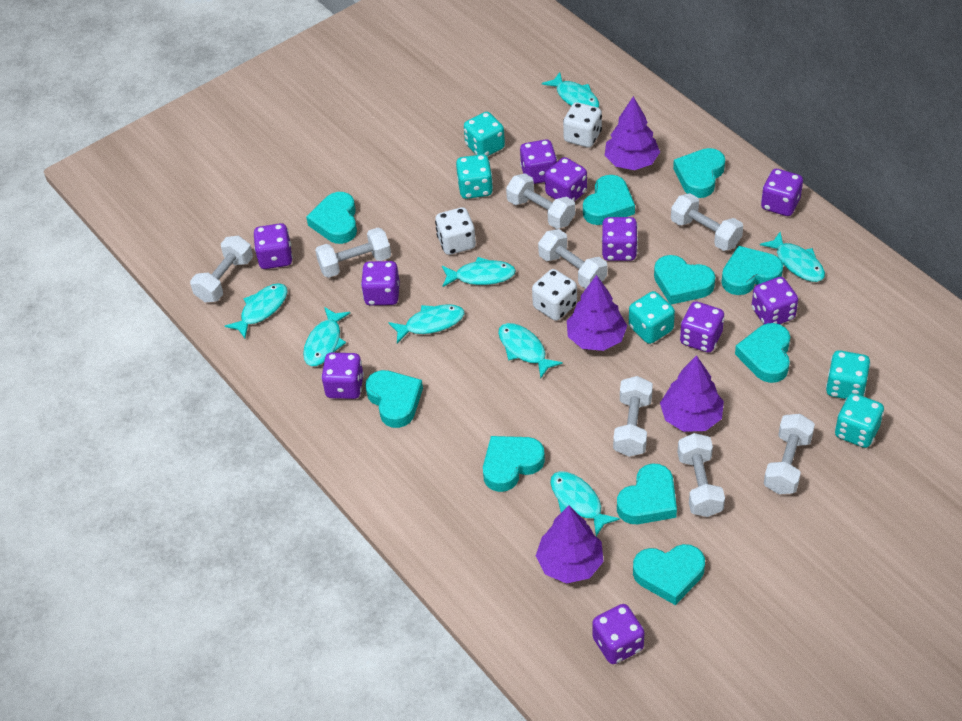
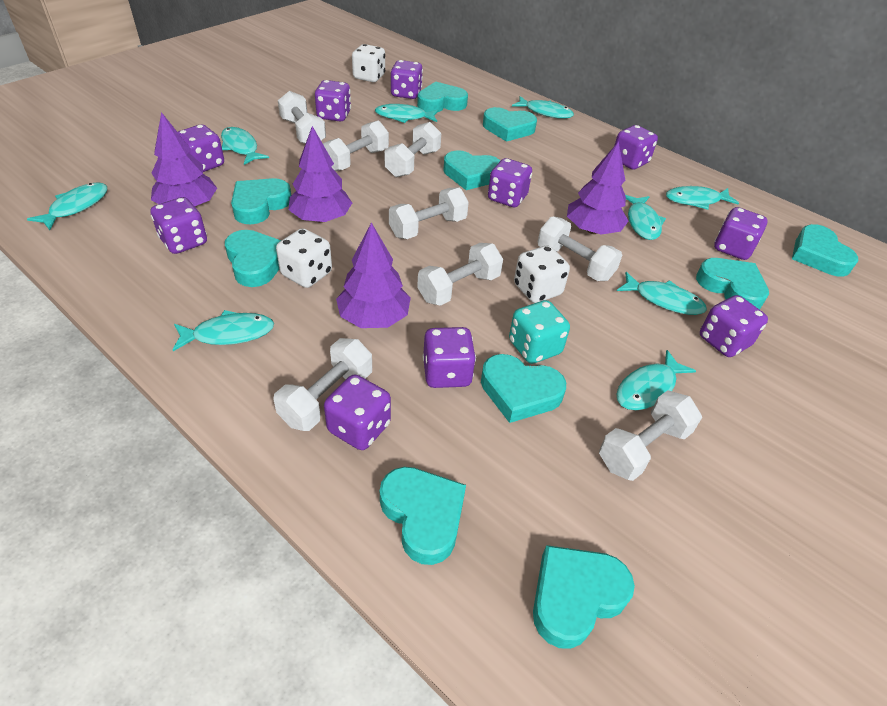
turquoise dice: [456,154,493,199] [464,112,505,156] [629,291,675,344] [826,350,871,399] [835,393,884,448] = 5 -> [509,300,570,364] = 1
turquoise fish: [225,283,288,338] [303,307,350,366] [388,304,464,343] [442,257,516,287] [498,323,563,378] [542,72,599,108] [550,471,620,536] [760,232,825,282] = 8 -> [27,182,107,230] [173,310,274,351] [221,127,269,165] [375,104,439,123] [512,96,574,119] [616,350,696,410] [617,272,707,315] [625,195,666,240] [666,186,739,210] = 9

